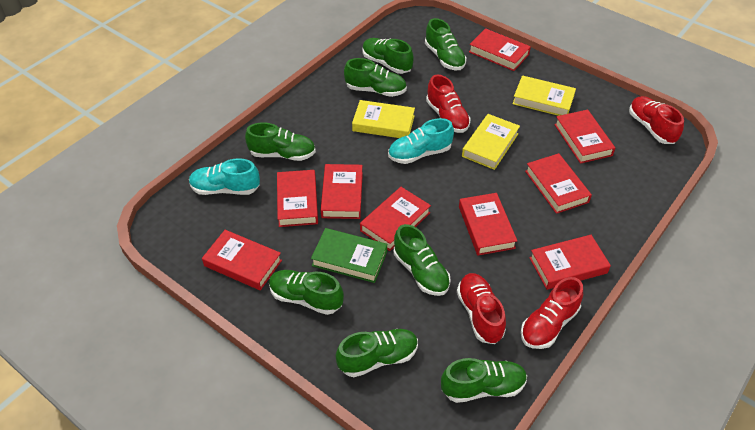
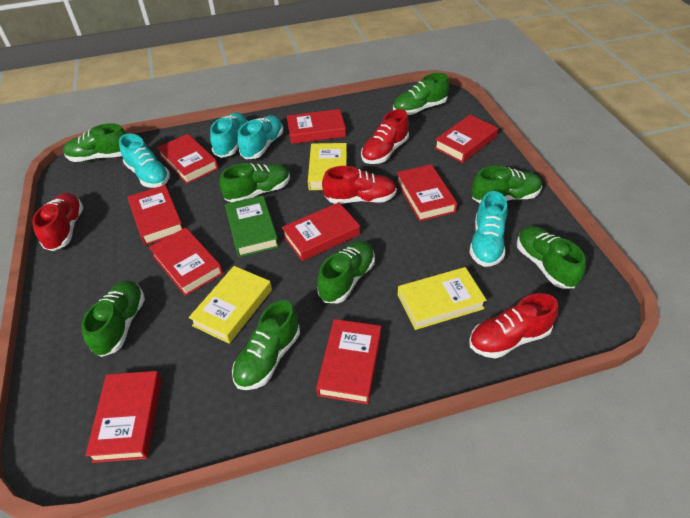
turquoise shoe: [189,158,260,195] [388,118,454,164] = 2 -> [119,133,170,188] [210,112,247,158] [238,115,283,159] [469,191,507,267] = 4

